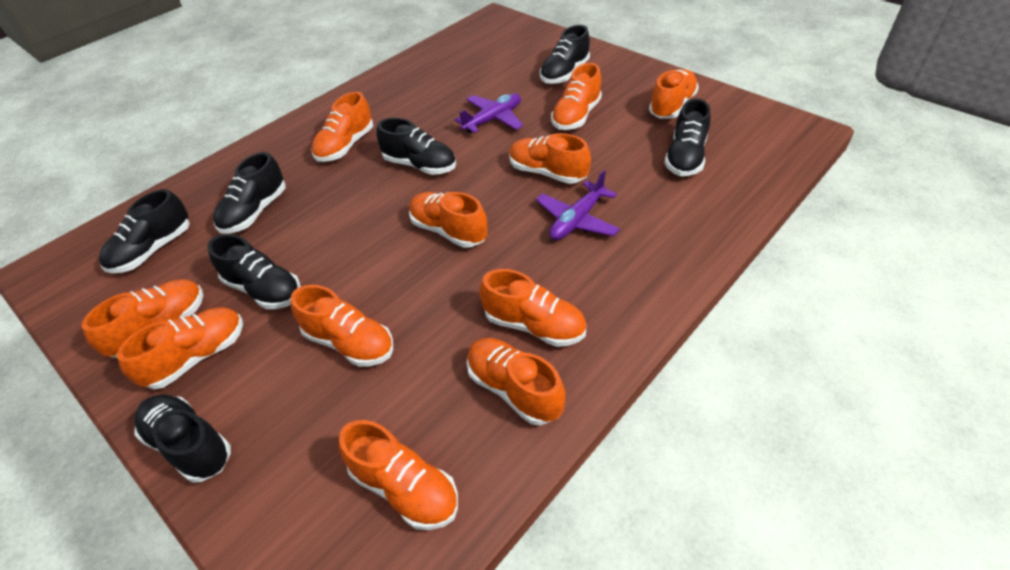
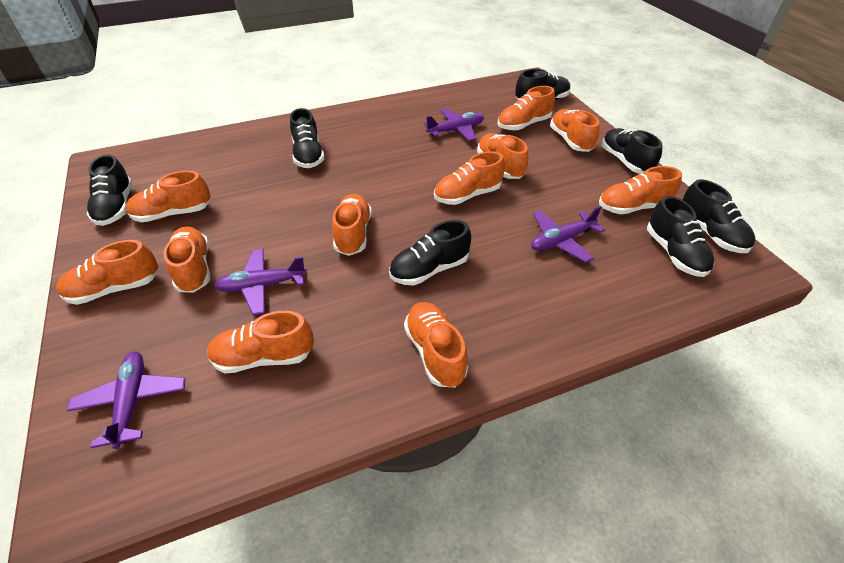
purple plane: [455,93,523,133] [536,170,620,240] = 2 -> [67,351,186,449] [214,249,307,315] [424,109,484,141] [531,206,605,263] = 4

